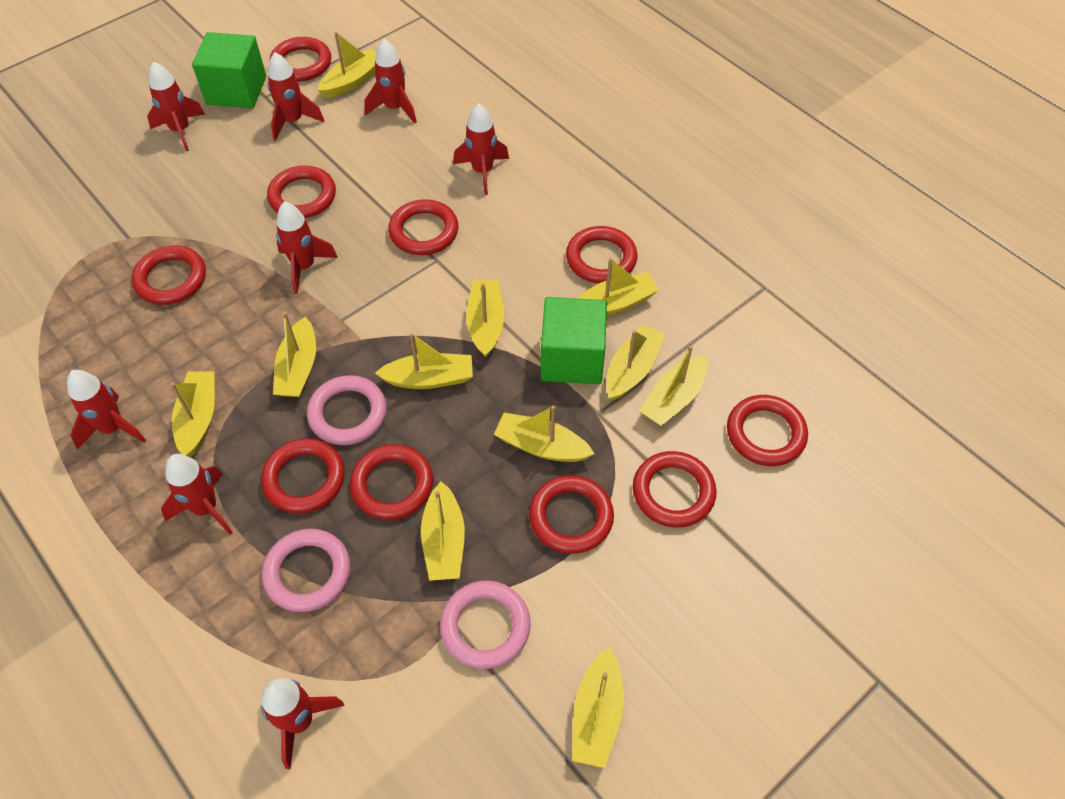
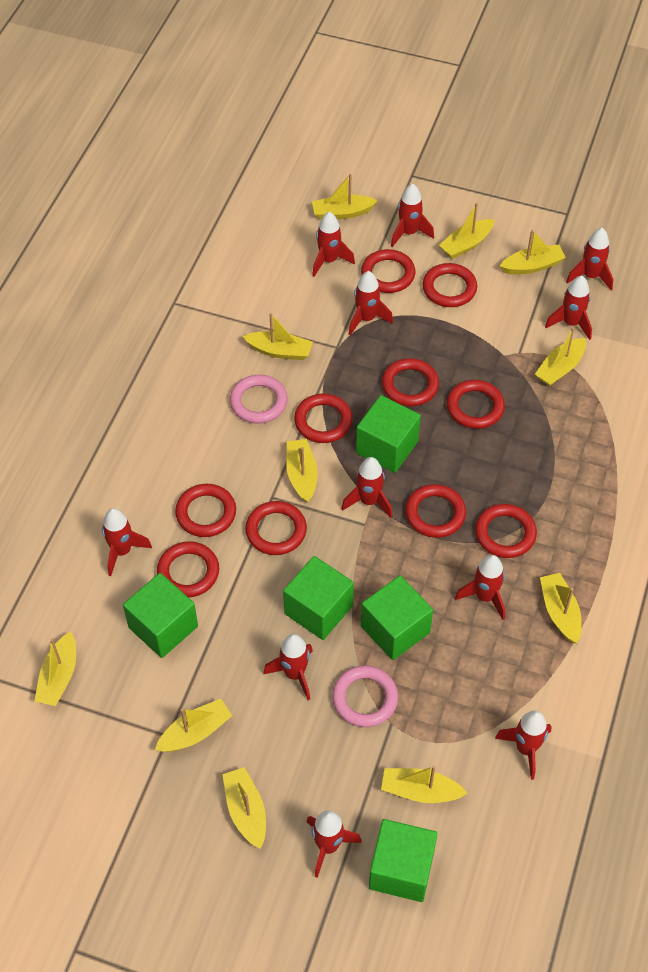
green cube: [192,32,266,108] [541,297,607,384] = 2 -> [123,573,198,658] [283,556,354,640] [356,395,421,473] [361,575,433,660] [369,819,438,902] = 5
pink ring: [262,529,350,612] [307,375,387,445] [440,580,531,669] = 3 -> [230,375,287,423] [332,665,398,727] = 2
red rocket: [67,370,146,450] [147,61,205,151] [161,454,233,535] [261,678,344,769] [268,52,324,141] [276,202,338,294] [364,39,417,123] [453,103,509,195] = 8 -> [102,508,152,576] [263,634,313,700] [306,811,362,878] [312,212,355,277] [341,457,393,518] [349,271,393,335] [391,183,434,247] [455,555,505,620] [495,711,552,780] [545,276,592,340] [566,228,613,291] = 11

